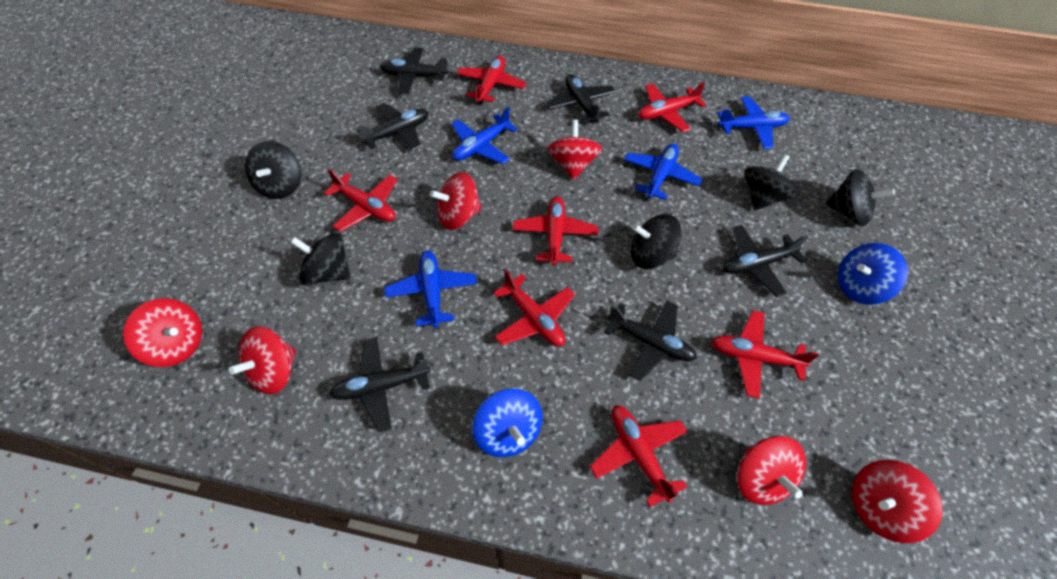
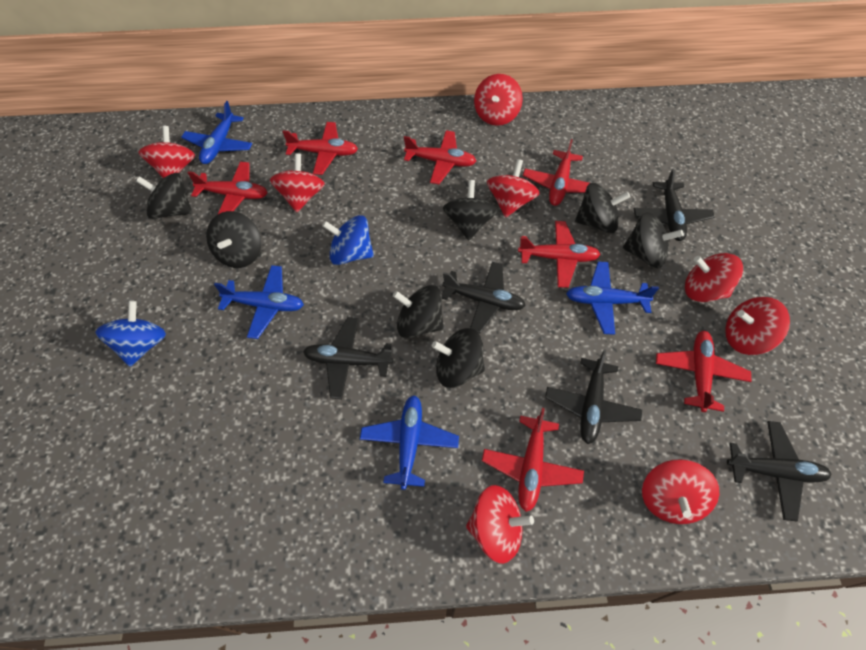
black plane: [329,338,431,432] [357,103,429,151] [380,47,449,94] [546,74,616,124] [604,300,697,381] [723,225,809,297] = 6 -> [303,317,393,399] [442,262,526,333] [545,350,642,444] [634,169,715,241] [727,421,832,522] = 5
black spinning top: [245,141,301,199] [290,233,351,286] [631,214,682,269] [744,154,798,211] [826,169,895,226] = 5 -> [136,173,192,219] [206,211,261,268] [393,285,444,338] [432,328,485,388] [443,180,498,240] [575,183,630,233] [623,212,684,268] = 7
red spinning top: [123,298,202,367] [229,326,296,394] [430,172,482,230] [547,120,602,180] [737,436,806,505] [852,460,943,543] = 6 -> [138,126,195,178] [270,153,325,212] [466,485,534,564] [474,74,523,126] [487,159,540,218] [642,459,719,524] [685,253,743,302] [725,297,790,355] = 8

